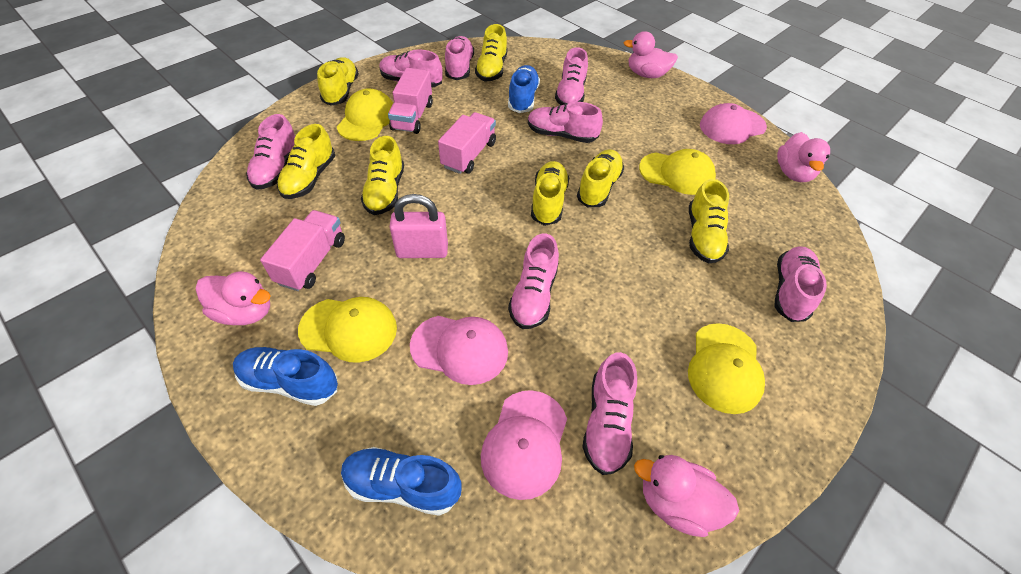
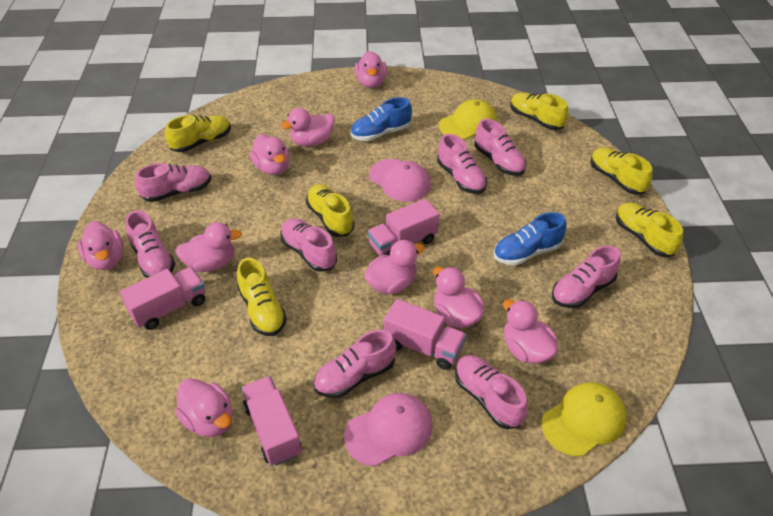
blue shoe: [233,347,338,406] [341,447,462,516] [508,65,540,113] = 3 -> [351,97,412,141] [493,212,566,265] = 2
pink cap: [410,316,508,385] [481,390,567,500] [700,103,767,144] = 3 -> [344,393,433,467] [369,159,431,202] = 2
pink duck: [196,271,271,325] [623,31,678,78] [634,455,739,537] [777,132,830,182] = 4 -> [78,221,123,270] [175,222,242,272] [175,378,232,437] [250,134,289,175] [281,108,335,146] [355,51,387,88] [364,240,425,294] [433,267,484,328] [503,300,558,364] = 9
pink padlock: [390,194,448,258] = 1 -> none = 0
pink truck: [260,210,345,291] [388,68,433,134] [438,112,496,174] = 3 -> [120,267,205,330] [241,376,302,466] [368,199,440,256] [384,299,466,370] = 4
yellow cap: [298,297,397,363] [337,88,393,141] [639,149,716,195] [688,323,765,414] = 4 -> [439,99,497,140] [542,382,627,457] = 2
yellow shoe: [277,124,335,199] [317,57,359,106] [361,136,404,215] [475,24,507,81] [531,161,570,226] [577,149,624,207] [689,179,729,263] = 7 -> [165,115,231,152] [237,258,287,336] [306,184,354,237] [511,92,569,130] [590,147,653,195] [616,202,683,257] = 6

